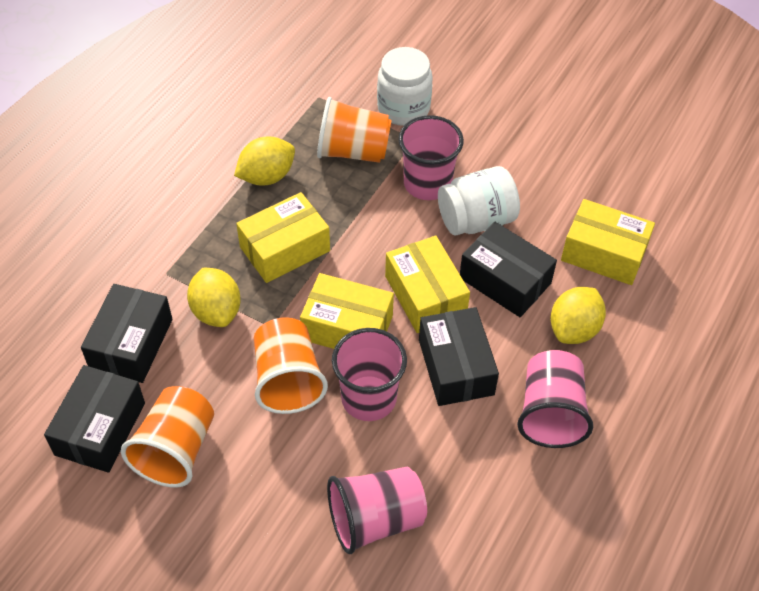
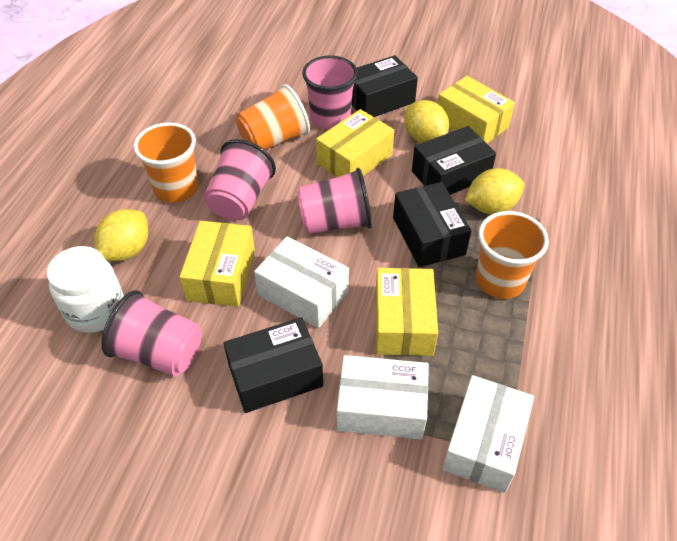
white box: none = 0 -> [254,237,349,328] [337,355,429,439] [442,375,534,493] = 3
white jar: [377,47,433,126] [438,166,520,236] = 2 -> [47,246,124,333] = 1

